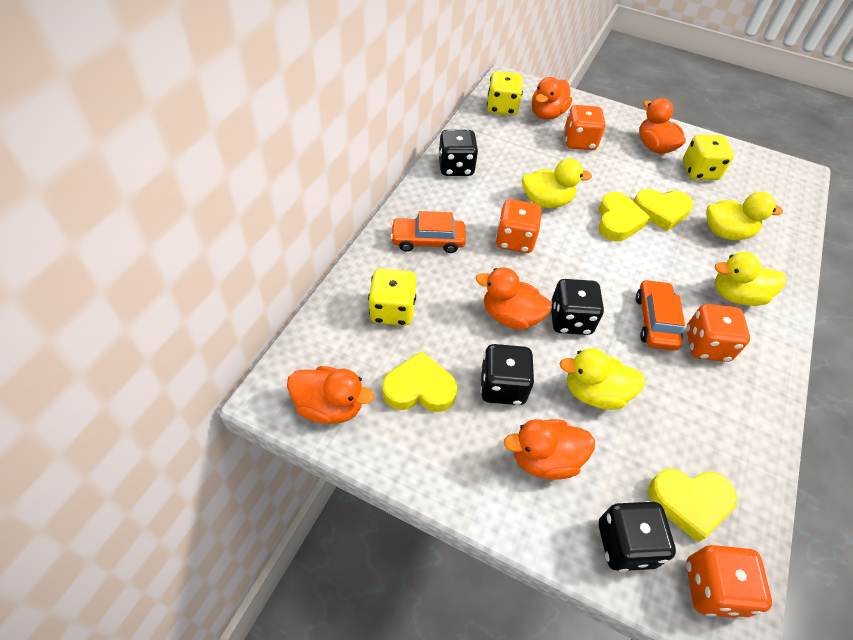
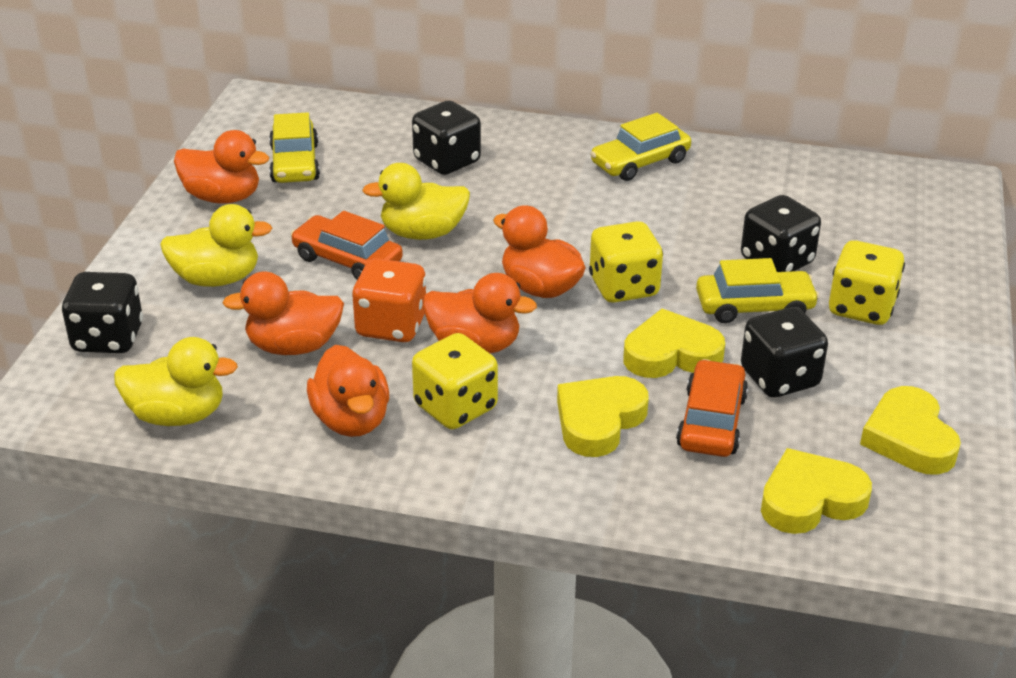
orange dice: [495,199,542,253] [564,105,605,150] [686,304,750,362] [686,545,772,620] = 4 -> [352,258,427,342] = 1
yellow car: none = 0 -> [269,112,320,183] [590,113,691,181] [696,258,819,323] = 3
yellow duck: [522,158,592,208] [560,348,645,410] [706,192,783,240] [715,252,786,306] = 4 -> [114,337,238,426] [160,204,272,287] [362,163,470,240] = 3

